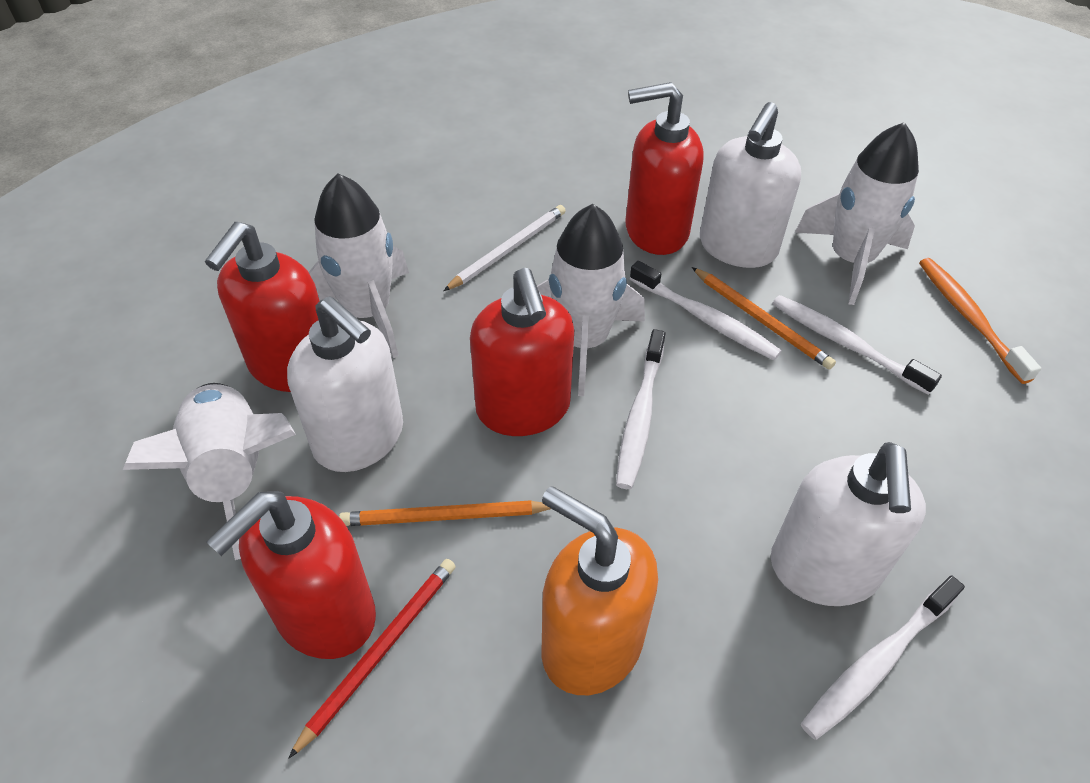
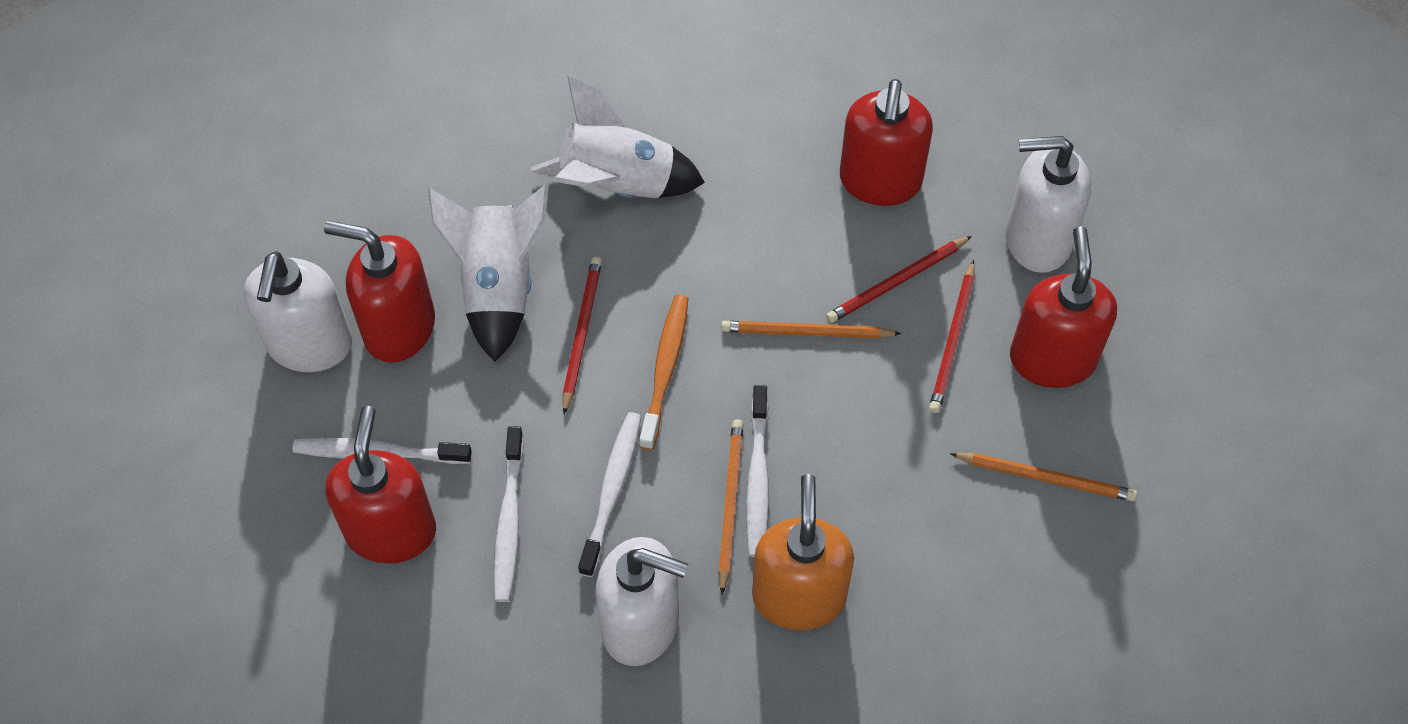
orange pencil: [339,500,551,526] [692,267,836,370] = 2 -> [718,420,744,595] [721,321,901,339] [950,453,1137,501] = 3
red pencil: [288,559,456,759] = 1 -> [562,257,602,414] [826,236,972,323] [929,260,975,413] = 3
white pencil: [444,205,566,291] = 1 -> none = 0
white rocket: [123,383,296,560] [309,174,409,358] [537,204,645,396] [795,122,919,305] = 4 -> [428,184,549,362] [531,76,705,199] = 2

